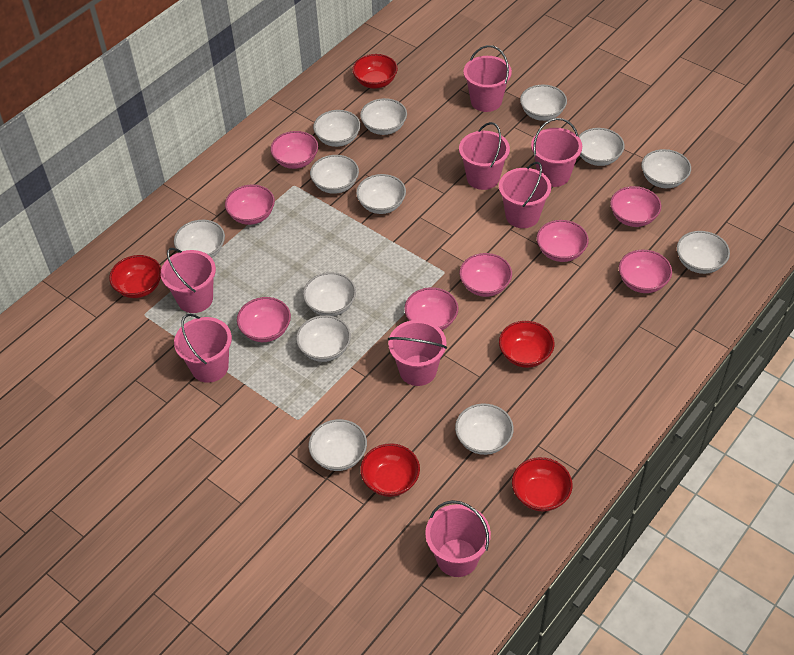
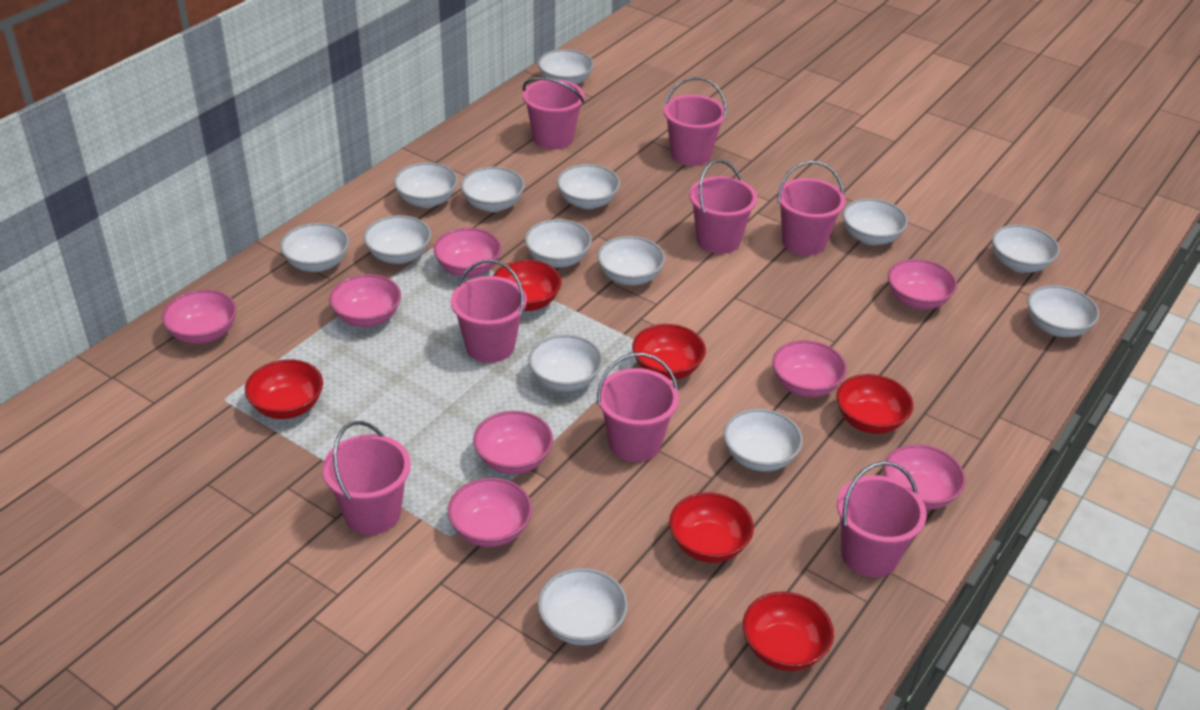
red bowl: [109,255,161,298] [352,54,398,89] [360,443,420,497] [499,321,555,368] [512,457,572,512] = 5 -> [245,359,323,419] [493,260,561,311] [632,324,706,380] [669,492,754,563] [743,592,834,671] [836,374,913,434] = 6
white bowl: [174,220,225,258] [296,315,351,362] [303,272,356,316] [309,419,367,471] [310,155,359,194] [313,110,361,147] [356,174,406,214] [360,98,407,135] [455,403,514,455] [520,85,567,121] [579,128,625,166] [641,149,691,188] [677,231,730,274] = 13 -> [280,223,349,272] [363,215,431,264] [394,162,458,208] [461,167,525,212] [525,219,592,268] [528,335,603,392] [538,49,594,85] [538,568,628,646] [557,164,620,209] [597,236,665,286] [724,409,803,472] [842,198,908,245] [992,225,1060,273] [1027,285,1099,337] = 14

